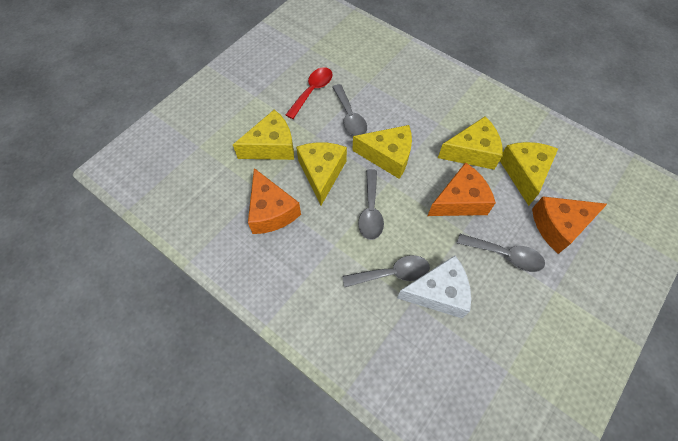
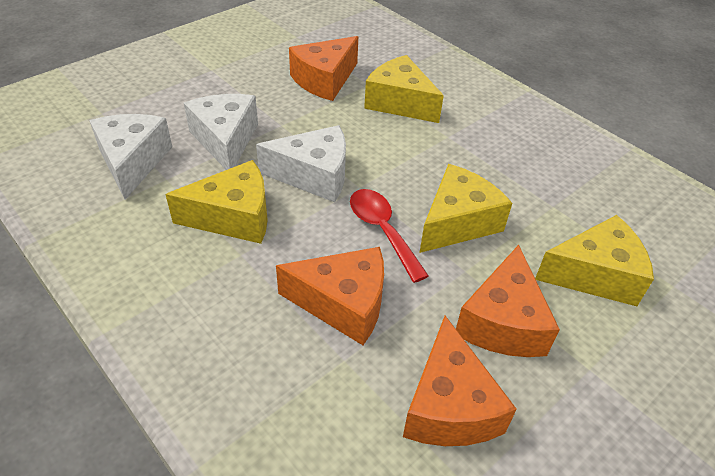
grey spoon: [332,84,367,136] [342,255,430,287] [358,169,384,240] [457,234,545,272] = 4 -> none = 0
orange cheese: [248,168,301,234] [428,162,496,216] [532,196,607,254] = 3 -> [276,247,384,345] [289,36,358,101] [403,316,517,446] [456,245,560,357] = 4
white cheese: [397,255,471,319] = 1 -> [89,114,172,200] [184,94,258,170] [256,125,346,202] = 3
yellow cheese: [233,110,294,160] [296,142,347,205] [352,125,412,179] [438,116,503,170] [500,142,558,206] = 5 -> [165,160,268,244] [364,55,444,123] [420,164,512,253] [535,215,654,306] = 4

